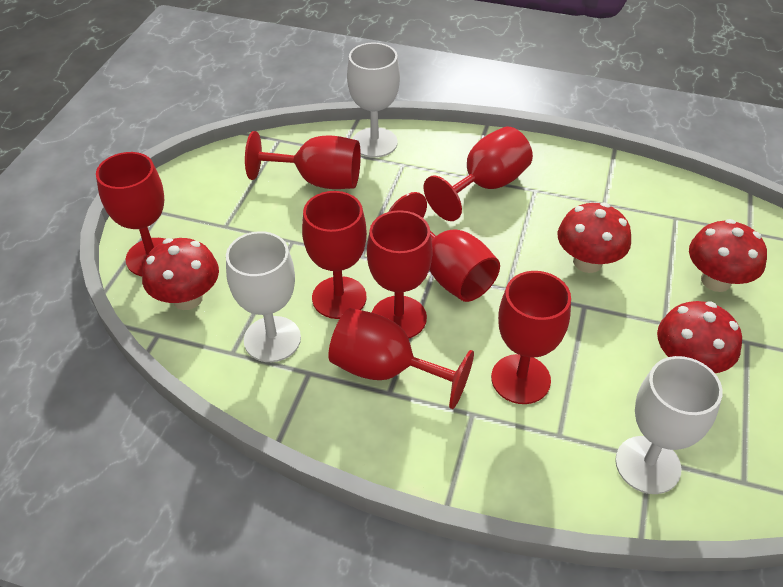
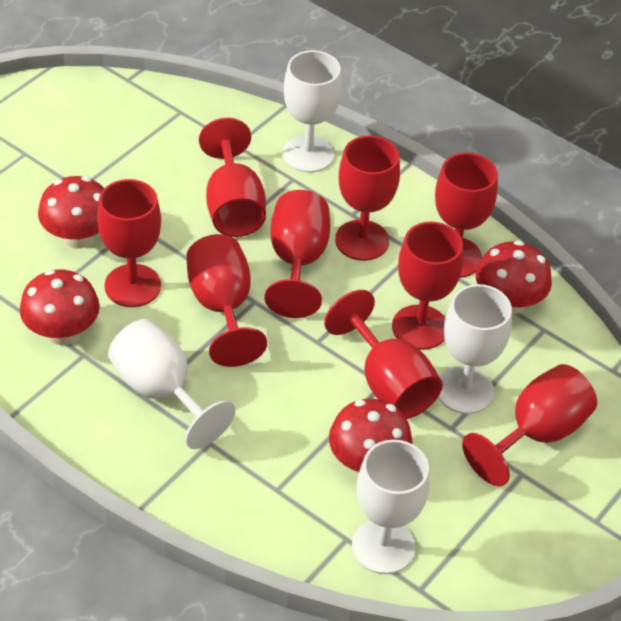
red goblet: [96,152,165,276] [245,131,361,189] [302,191,367,319] [328,308,474,409] [367,210,433,338] [388,192,500,302] [424,126,533,221] [491,271,571,404] = 8 -> [97,179,161,307] [186,234,267,367] [199,118,266,237] [265,190,330,318] [324,290,443,419] [335,135,400,261] [392,222,463,350] [435,153,498,278] [462,364,597,487] = 9
white goblet: [226,231,301,362] [347,43,400,158] [615,356,723,494] = 3 -> [108,319,235,449] [283,50,342,173] [352,440,430,574] [438,284,512,414] = 4

